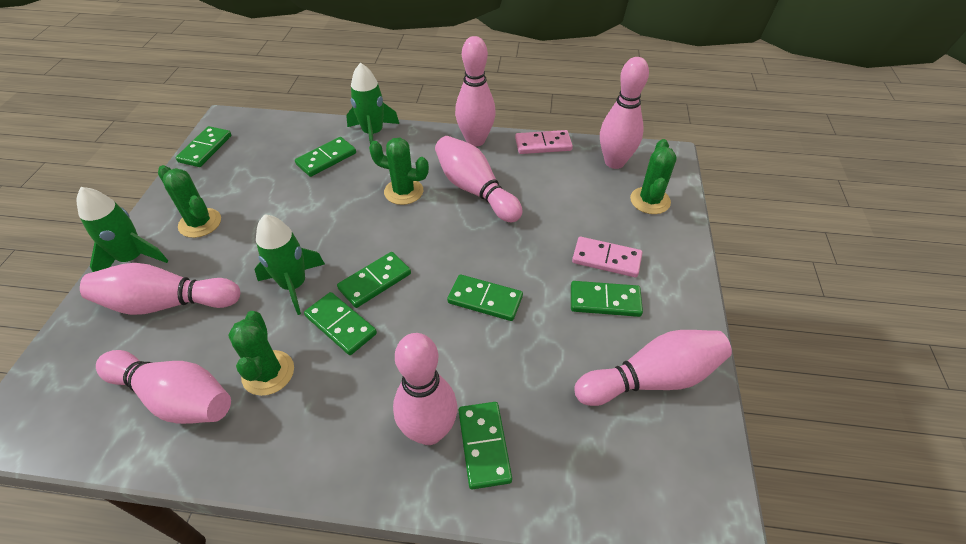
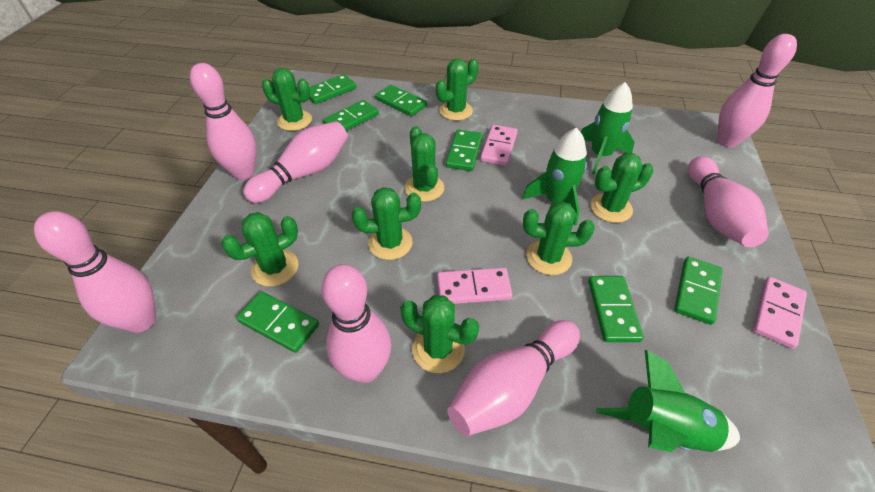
green cactus: [158,165,221,238] [228,311,294,396] [369,138,429,205] [630,139,677,214] = 4 -> [221,212,298,287] [262,68,312,131] [352,187,421,260] [400,295,479,373] [405,126,444,202] [436,58,478,121] [523,201,595,275] [590,153,653,223] = 8
pink domino: [515,130,573,154] [572,237,643,277] = 2 -> [437,268,513,304] [480,125,518,166] [753,277,807,349] = 3

